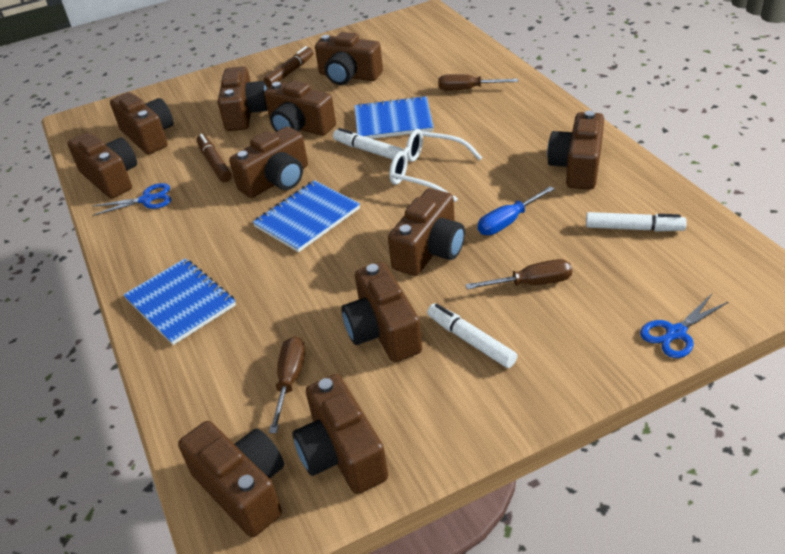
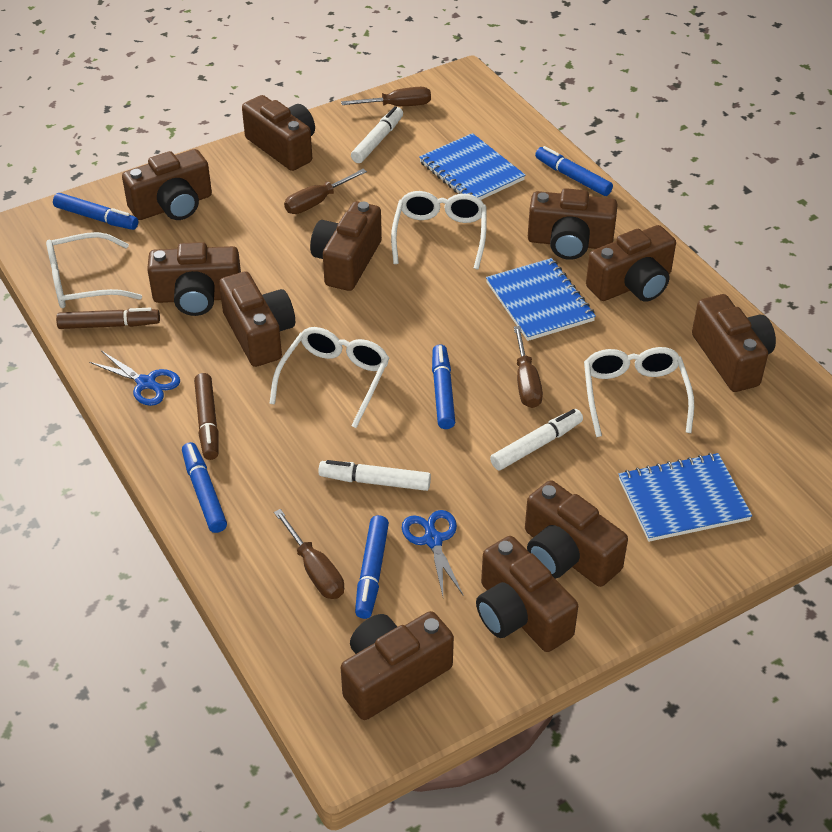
blue marker: none = 0 -> [53,193,138,230] [182,442,227,533] [355,515,389,619] [432,344,455,429] [535,146,613,196] = 5
blue screwdriver: [478,186,554,235] = 1 -> none = 0
brown screwdriver: [269,336,305,433] [438,74,518,90] [465,259,572,290] = 3 -> [274,509,344,599] [284,169,367,214] [341,87,431,106] [514,326,543,408] = 4
white glasses: [389,129,483,202] = 1 -> [46,232,142,308] [269,327,389,428] [391,191,487,270] [584,347,694,437] = 4

